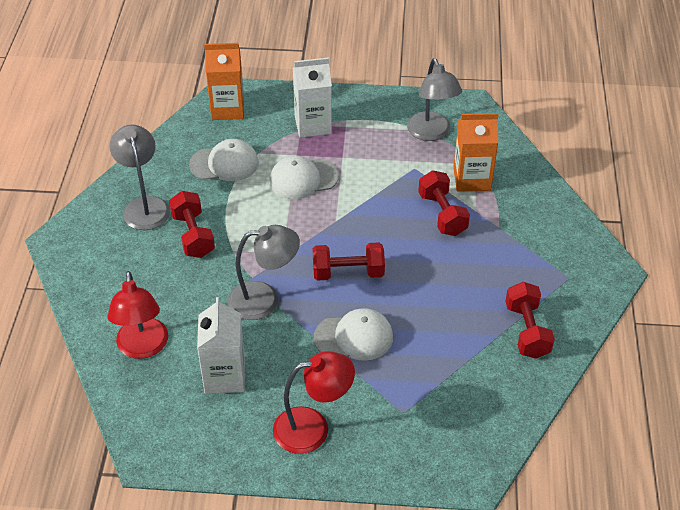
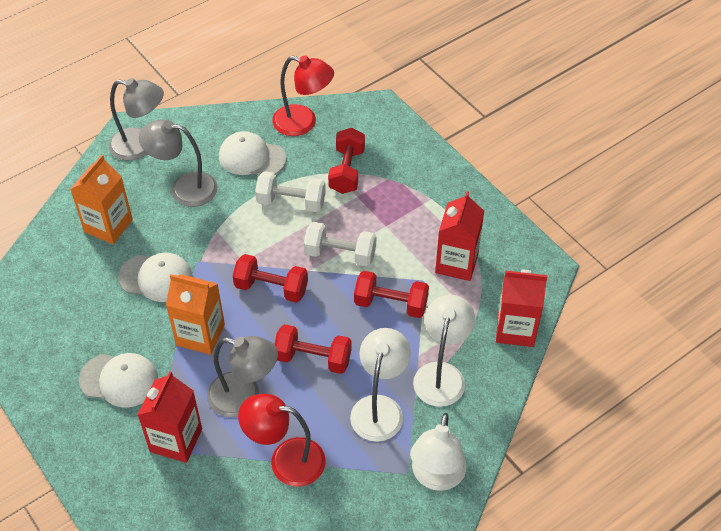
red carton: none = 0 -> [137,371,202,463] [435,191,484,281] [496,270,548,347] = 3
white carton: [197,297,245,394] [293,57,332,138] = 2 -> none = 0
white dumbbell: none = 0 -> [255,171,326,212] [304,222,376,267] = 2
white lamp: none = 0 -> [350,328,411,442] [410,413,466,491] [413,295,475,407] = 3

